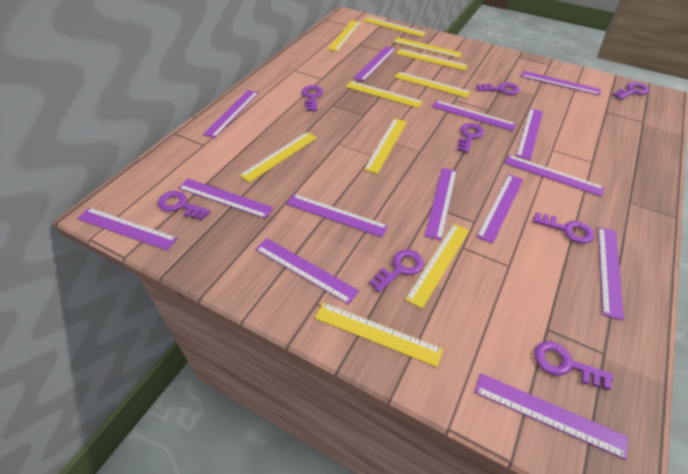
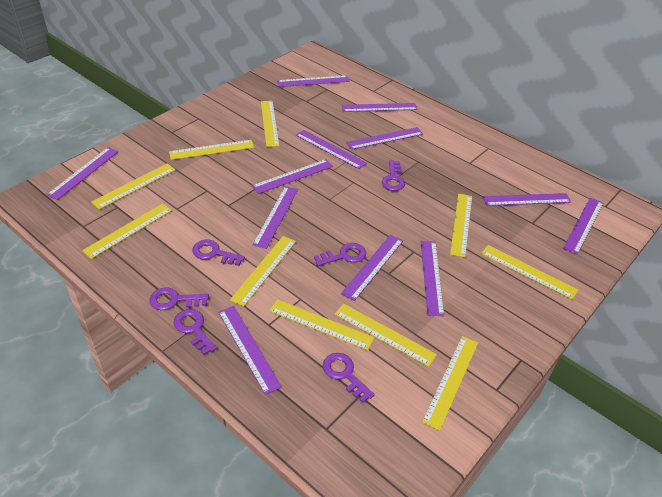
purple key: [158,191,211,220] [302,85,323,111] [369,250,424,293] [457,123,484,153] [477,82,520,95] [533,212,594,244] [534,341,613,390] [613,82,649,100] = 8 -> [149,287,209,310] [174,309,217,355] [192,240,245,266] [314,243,366,266] [323,353,375,403] [382,160,405,191] = 6
purple ruler: [77,208,178,251] [178,178,274,219] [203,90,259,138] [255,238,359,304] [286,194,388,237] [354,46,396,81] [425,168,457,240] [432,100,516,131] [475,373,628,460] [476,174,523,244] [505,155,605,197] [516,109,543,160] [521,71,601,96] [598,227,624,321] = 14 -> [47,147,119,200] [218,306,282,395] [252,159,333,194] [252,186,298,249] [277,75,350,87] [296,130,367,169] [341,235,403,301] [342,103,418,112] [346,127,423,150] [421,241,444,316] [483,193,571,206] [563,198,603,255] = 12

